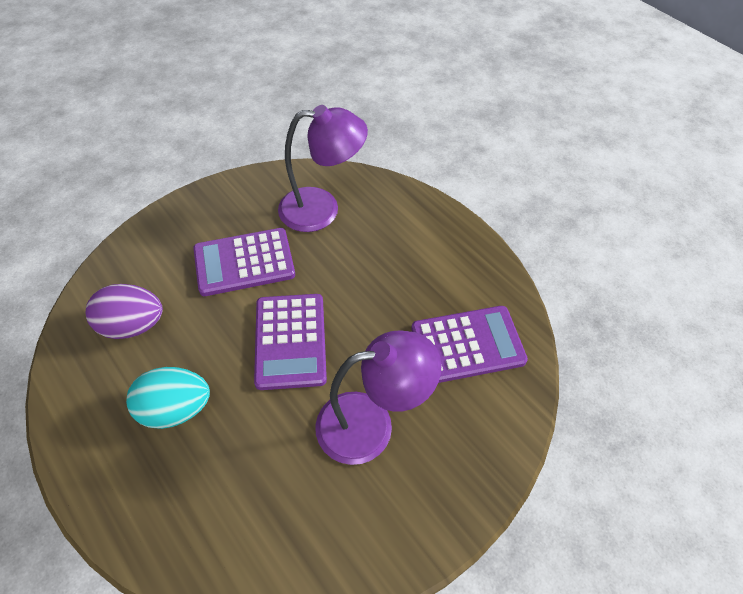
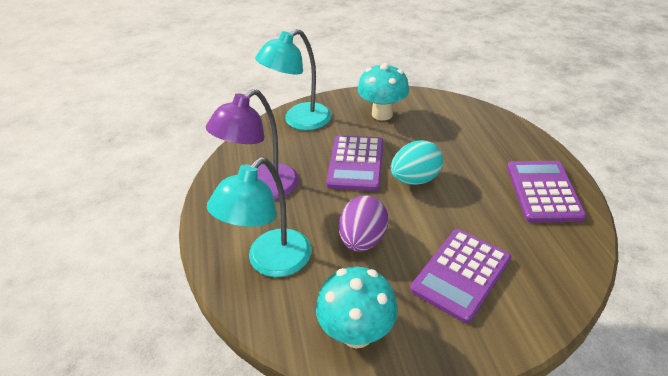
purple lamp: [278,105,368,232] [315,331,442,465] = 2 -> [206,89,299,200] = 1
turquoise lamp: none = 0 -> [207,157,311,277] [255,29,331,130] = 2
turquoise mushroom: none = 0 -> [316,267,398,349] [358,63,409,121] = 2

